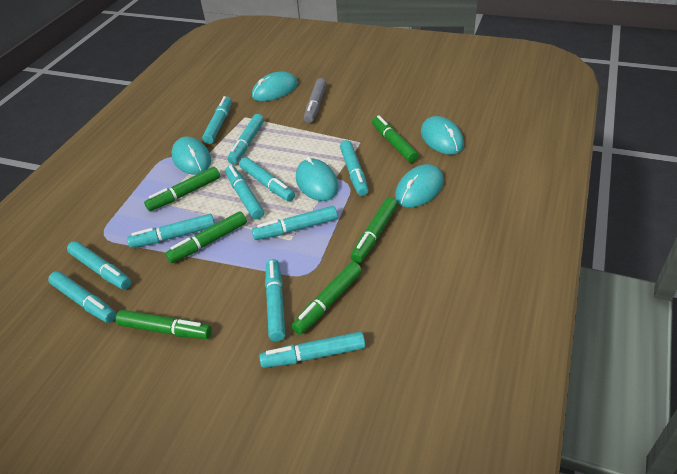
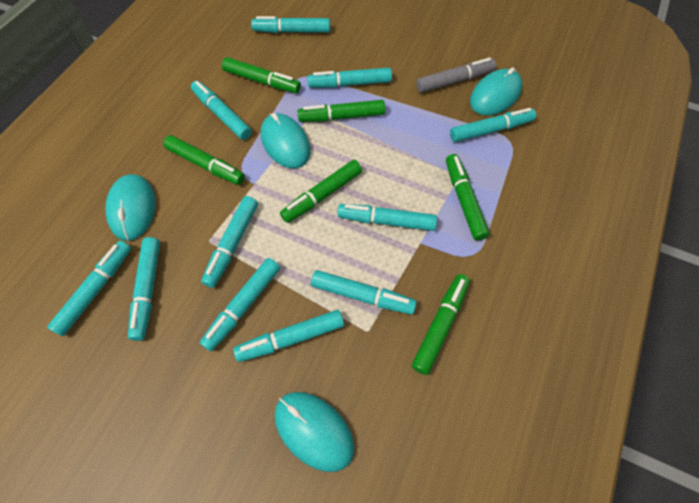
turquoise mouse: [172,137,211,174] [252,72,298,101] [296,156,339,201] [395,164,444,208] [421,116,464,155] = 5 -> [106,174,156,241] [261,113,311,168] [275,392,354,472] [470,67,523,116] = 4

